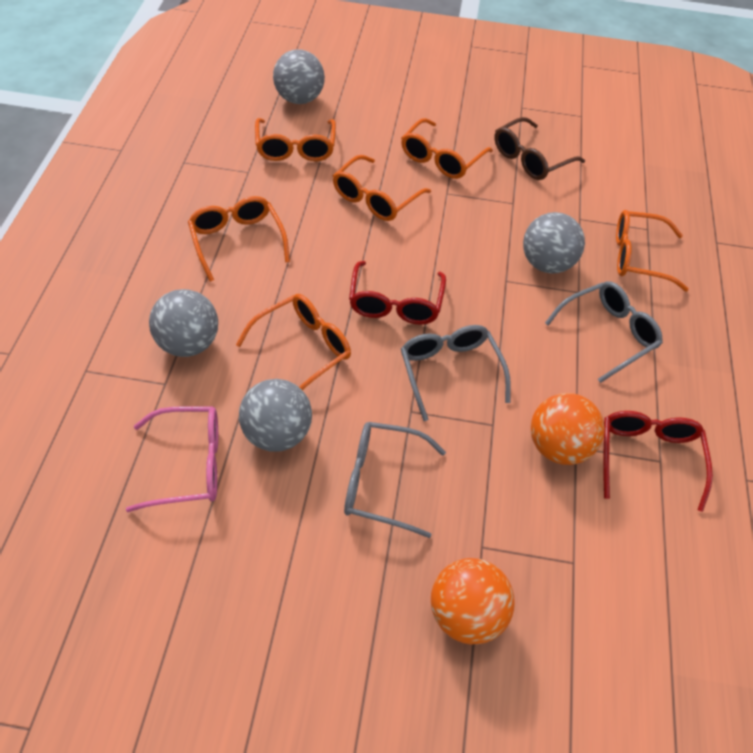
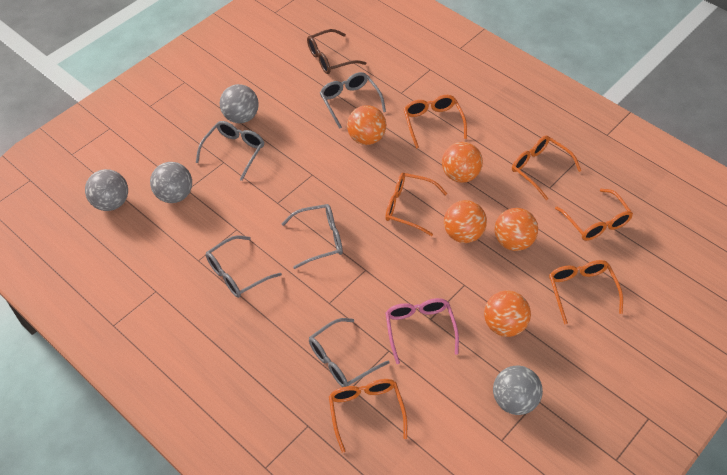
grey glasses: [344,422,446,538] [401,325,511,421] [545,281,663,383] = 3 -> [196,121,264,181] [206,235,282,298] [282,204,343,269] [309,318,390,387] [320,72,386,129] = 5
orange ball: [431,558,514,644] [531,393,605,465] = 2 -> [347,105,386,145] [442,142,483,183] [444,200,487,243] [484,290,531,337] [494,208,538,251] = 5
red glasses: [349,261,446,325] [603,411,713,512] = 2 -> none = 0

